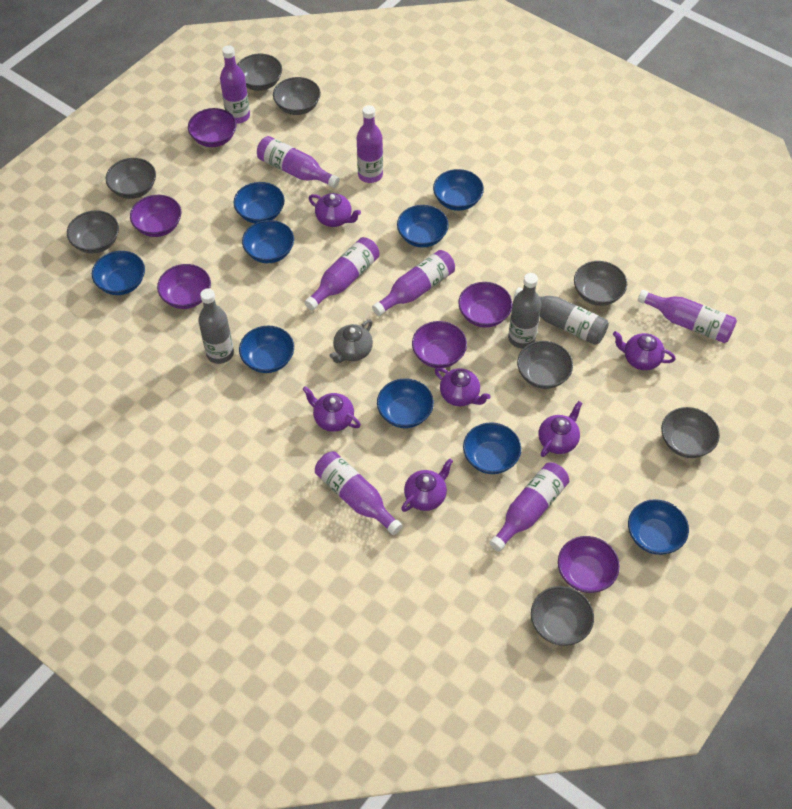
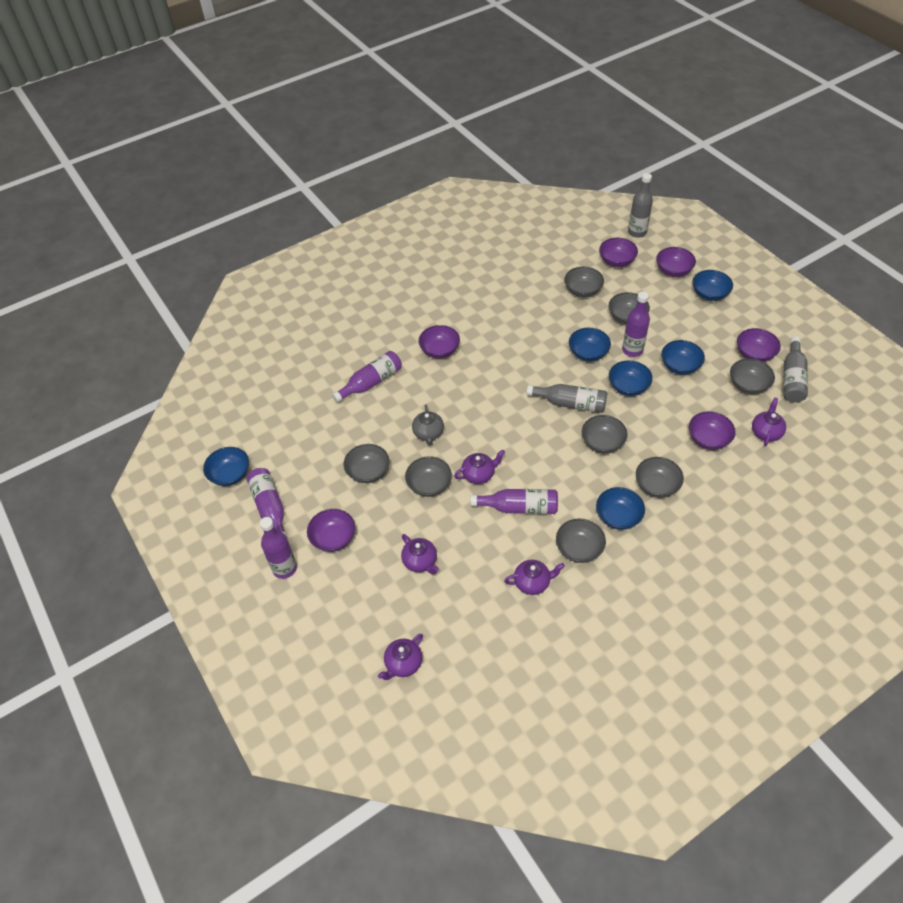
blue bowl: [92,251,145,295] [233,182,285,223] [239,326,294,373] [242,220,294,263] [377,378,434,428] [397,205,449,248] [433,169,484,211] [463,422,521,474] [628,499,689,555] = 9 -> [203,447,249,486] [569,328,611,361] [596,487,645,530] [609,360,653,396] [661,340,705,375] [692,270,733,301] = 6
purple bottle: [220,45,250,124] [257,136,340,188] [304,237,380,311] [315,451,403,535] [357,105,383,183] [372,250,455,316] [489,463,569,552] [638,290,737,343] = 8 -> [246,468,288,540] [260,517,297,579] [332,351,402,403] [471,489,558,514] [622,292,650,357] = 5
purple teapot: [303,386,361,432] [309,193,361,227] [401,458,453,512] [435,367,491,406] [538,401,582,457] [613,331,676,370] = 6 -> [378,634,423,680] [401,534,439,574] [454,450,505,484] [504,560,565,595] [752,397,786,446] = 5

